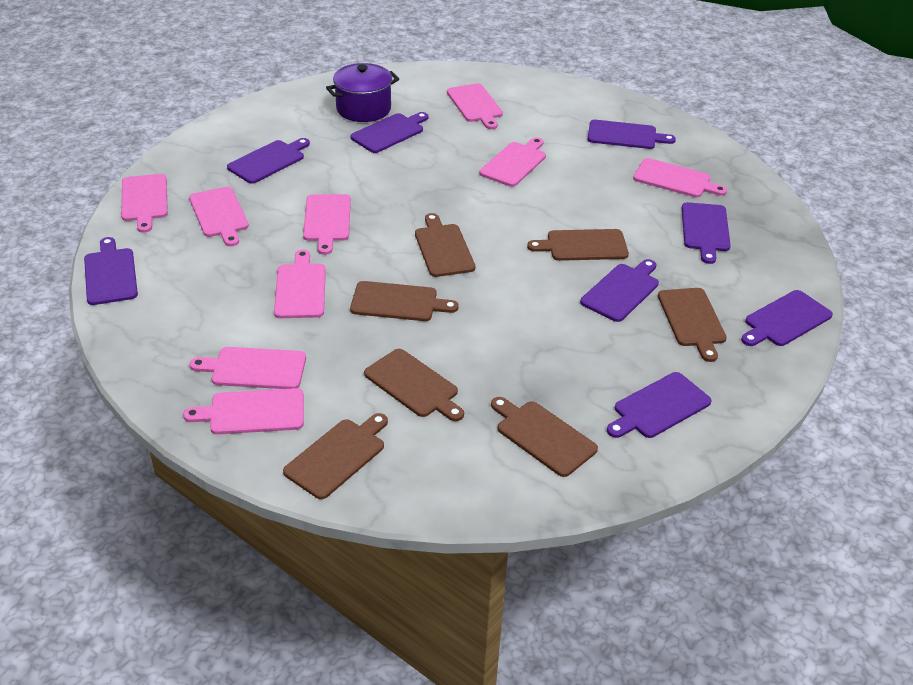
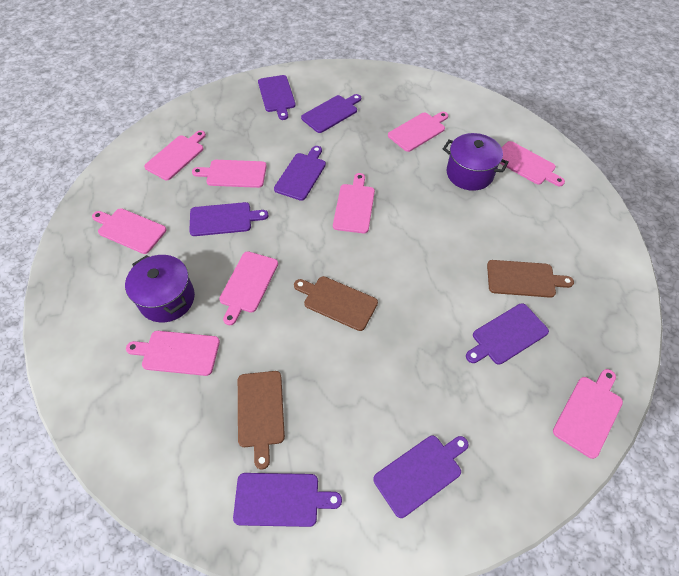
brown cutting board: [283,413,388,499] [350,281,459,321] [364,349,464,421] [415,213,475,277] [491,397,598,477] [527,229,629,261] [658,288,727,362] = 7 -> [238,371,285,470] [294,276,378,331] [487,260,574,298] = 3
purple cutting board: [84,237,138,305] [227,138,310,184] [350,112,428,153] [580,259,659,322] [587,120,676,149] [607,372,712,438] [682,202,731,264] [741,290,833,346] = 8 -> [189,202,269,236] [233,473,342,527] [258,75,296,120] [274,146,326,201] [301,94,361,133] [373,435,469,518] [466,303,549,365] = 7
purple pot: [326,63,399,122] = 1 -> [125,255,195,322] [443,133,509,191] = 2

